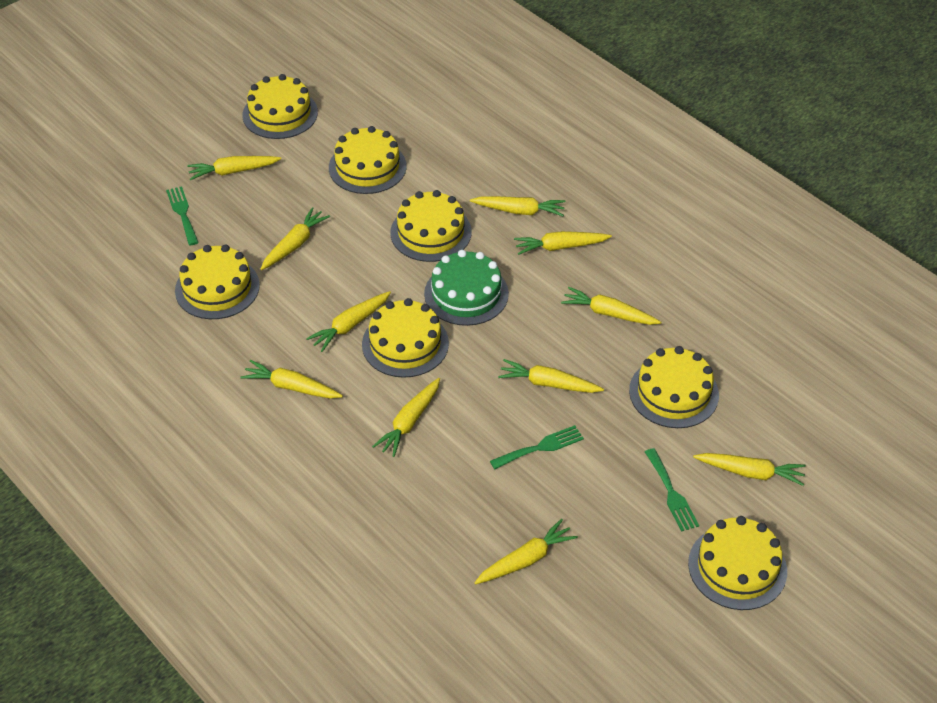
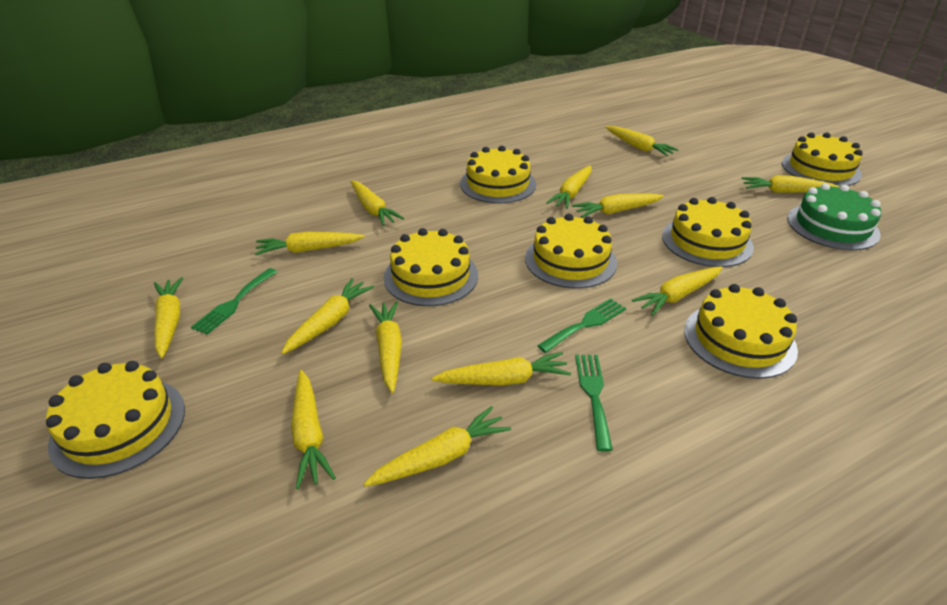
yellow carrot: [187,156,281,180] [240,360,343,399] [260,207,330,270] [306,291,391,352] [372,378,440,457] [470,196,565,216] [474,519,578,584] [498,359,604,393] [514,231,612,255] [561,287,661,325] [693,453,806,486] = 11 -> [154,277,183,358] [255,232,365,255] [281,278,374,354] [291,370,336,489] [351,180,404,226] [364,406,511,487] [369,301,402,393] [431,352,571,386] [546,165,592,209] [572,194,664,217] [605,126,679,157] [632,266,723,316] [741,175,840,193] = 13

